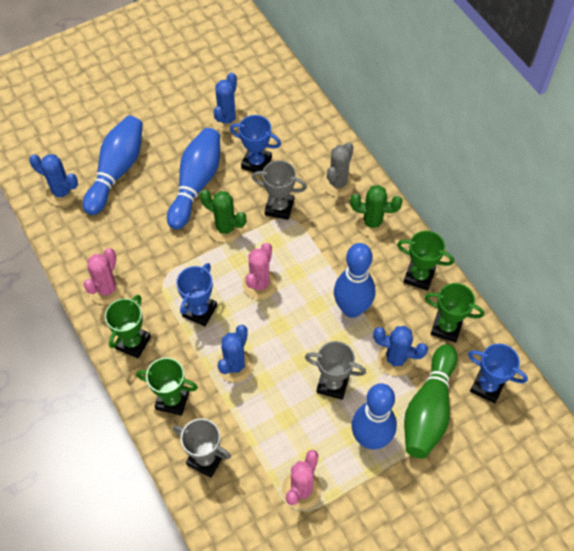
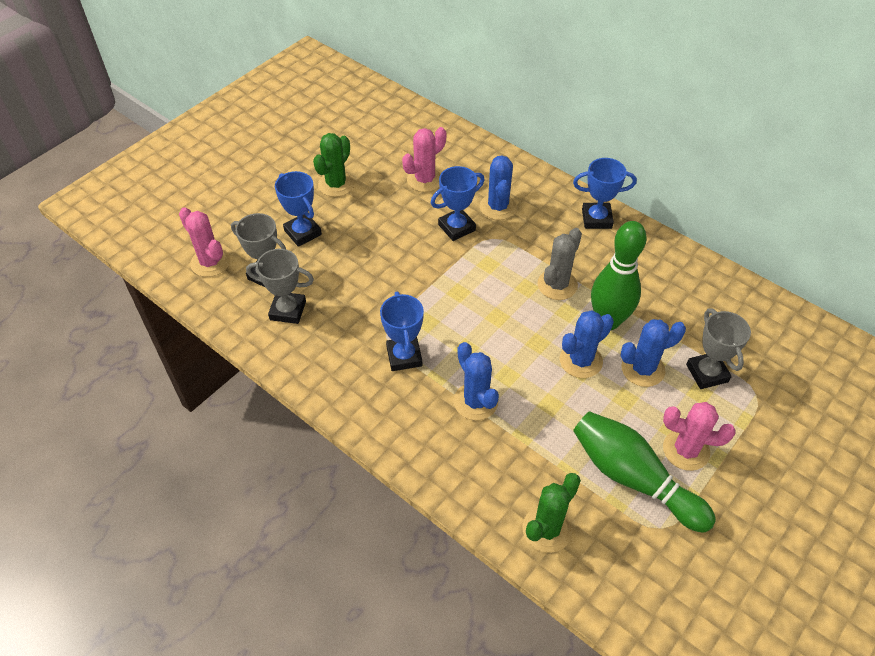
blue bowling pin: [83,116,143,215] [167,128,220,230] [334,243,375,318] [352,383,397,449] = 4 -> none = 0
blue trophy: [176,263,217,326] [230,115,281,173] [468,344,528,404] = 3 -> [275,171,322,247] [380,291,424,371] [431,166,484,241] [573,158,637,229] = 4
green bowling pin: [404,344,458,459] = 1 -> [573,411,716,533] [591,221,647,330] = 2
green trophy: [105,295,151,358] [136,357,198,416] [397,231,454,291] [425,283,484,343] = 4 -> none = 0

